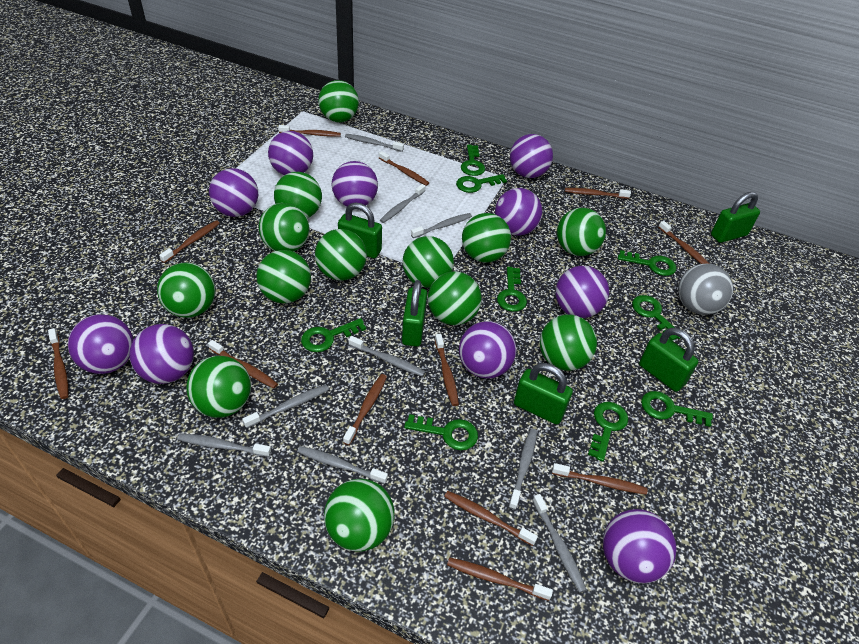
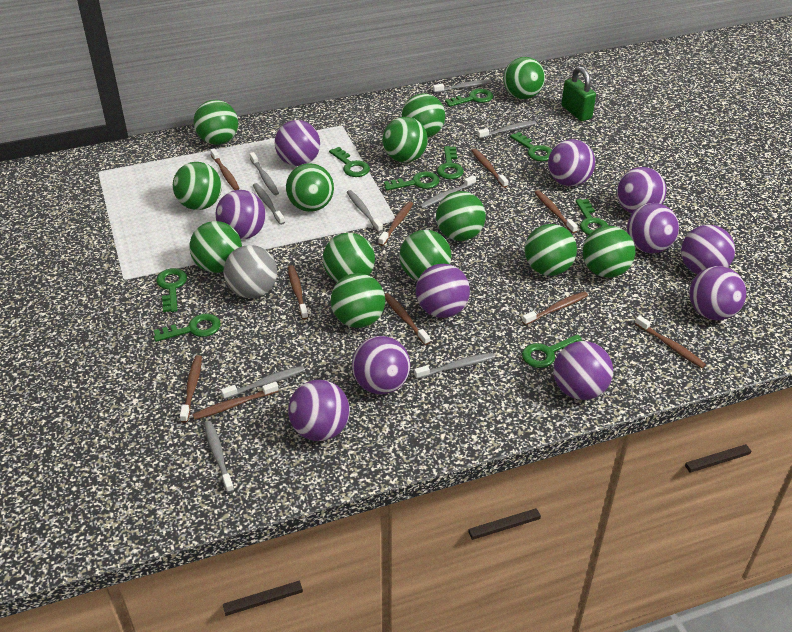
brown toothbrush: [48,328,69,399] [159,220,220,263] [208,340,278,389] [278,125,341,137] [343,374,387,445] [379,151,429,186] [435,334,459,406] [444,491,538,546] [447,557,553,601] [552,463,647,495] [565,188,631,199] [658,221,709,264] = 12 -> [180,355,202,423] [193,382,279,420] [210,148,240,190] [288,265,308,320] [378,202,413,246] [385,293,430,345] [471,149,508,188] [522,291,588,325] [535,190,578,233] [635,316,706,368] = 10
green padlock: [338,203,382,258] [402,280,427,347] [514,363,573,425] [639,328,698,392] [711,192,760,243] = 5 -> [561,66,596,121] = 1
purple ball: [68,314,133,374] [130,324,194,384] [209,168,258,217] [268,131,313,175] [332,161,378,207] [459,321,516,379] [495,188,542,236] [510,134,553,178] [556,266,609,318] [603,509,677,583] = 10 -> [216,190,266,240] [275,120,320,166] [288,380,350,441] [352,336,410,394] [416,264,470,318] [548,139,595,186] [553,341,613,400] [617,167,667,214] [627,203,679,253] [681,225,735,275] [689,266,746,320] = 11

